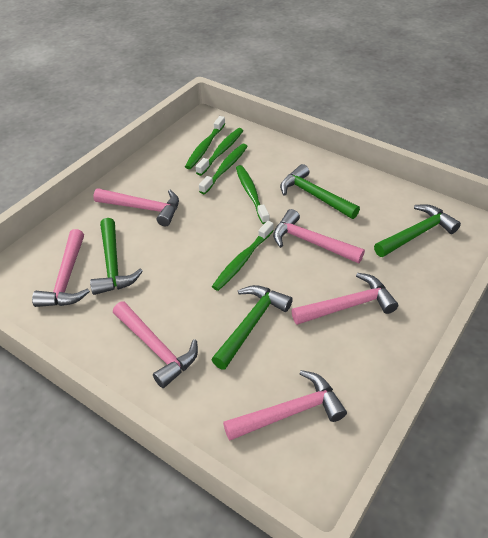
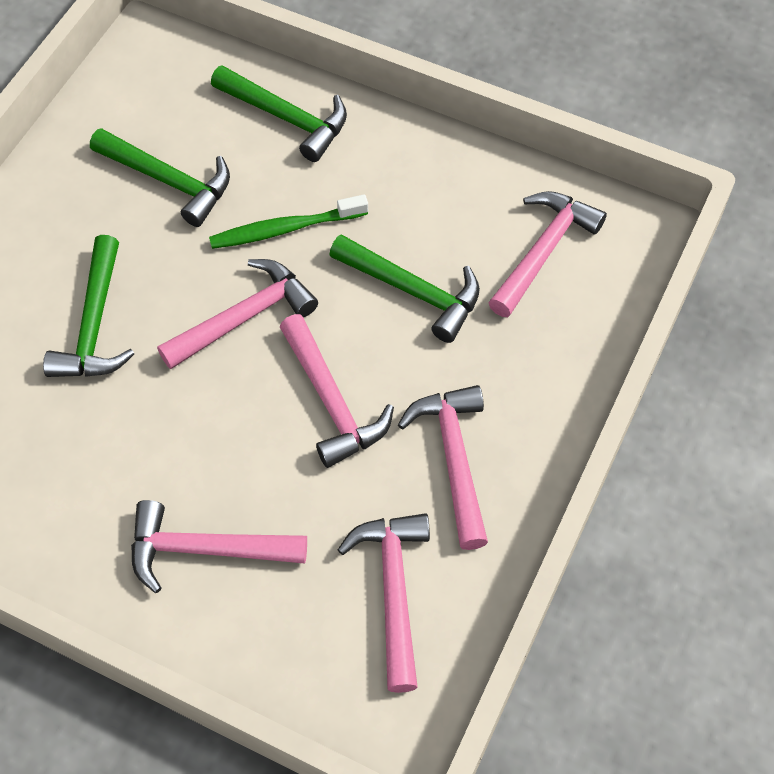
green toothbrush: [185,116,225,169] [196,128,243,176] [199,144,248,194] [212,221,274,291] [236,165,270,224] = 5 -> [209,194,368,249] = 1

